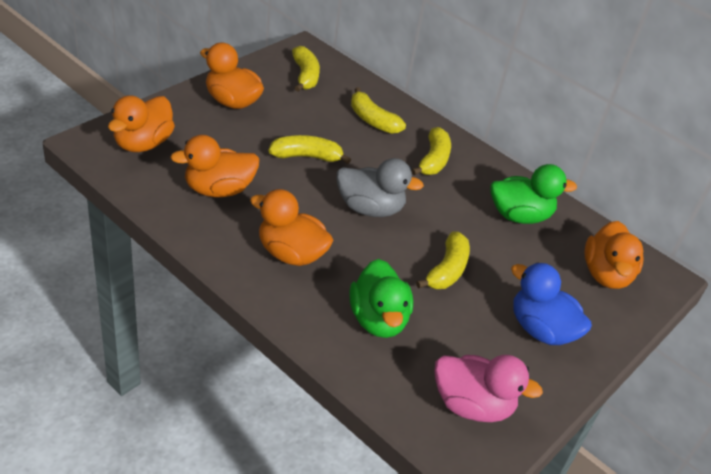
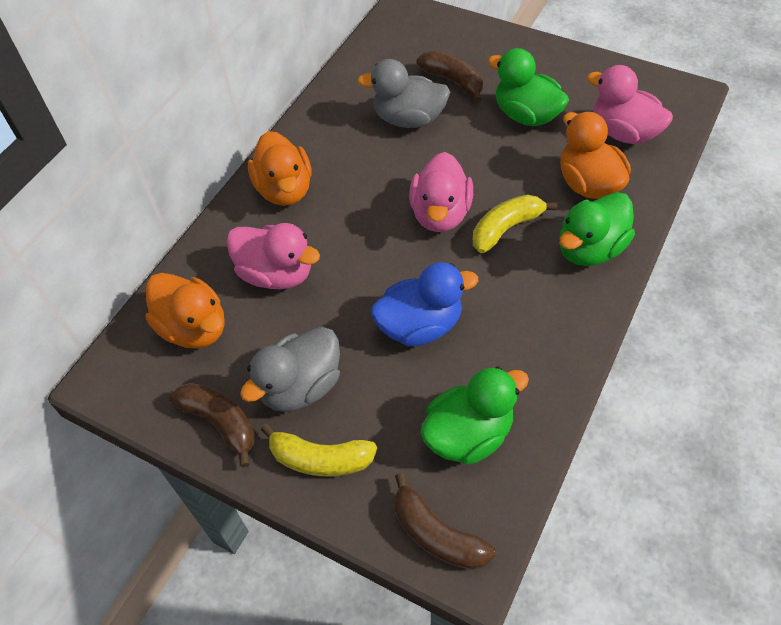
brown banana: none = 0 -> [169,383,255,467] [394,473,496,570] [417,51,483,103] = 3
green duck: [349,259,413,338] [490,164,577,224] = 2 -> [420,366,529,465] [488,48,569,126] [559,192,635,266] = 3
grey duck: [337,158,424,217] = 1 -> [240,327,340,412] [357,59,450,128] = 2
orange duck: [108,95,175,152] [170,135,259,197] [200,43,264,109] [250,189,333,266] [584,221,643,289] = 5 -> [146,273,225,349] [248,131,312,206] [560,112,631,199] = 3
pink duck: [434,355,543,422] = 1 -> [226,223,320,289] [409,152,473,232] [587,65,673,144] = 3
yellow banana: [268,135,351,164] [292,46,320,92] [351,87,406,134] [411,127,451,175] [416,231,470,289] = 5 -> [261,424,377,477] [473,195,557,253] = 2

